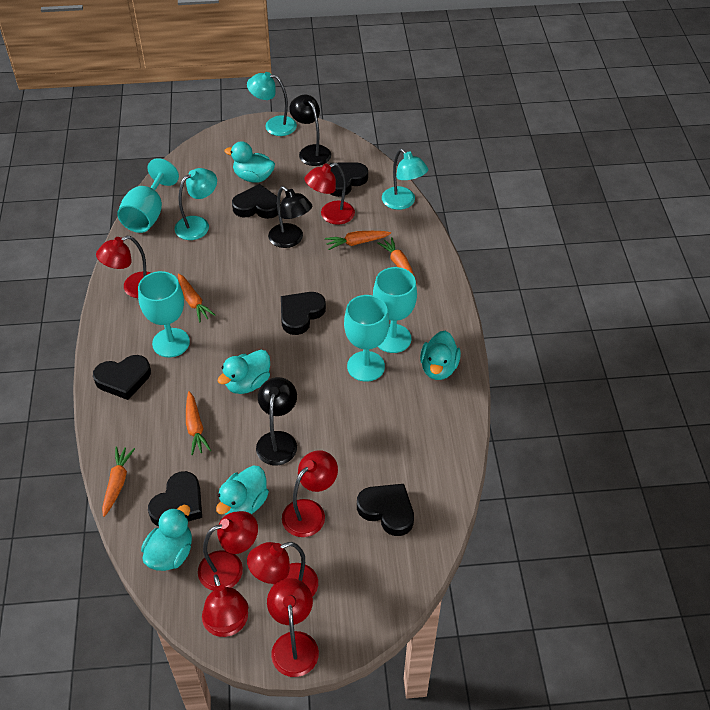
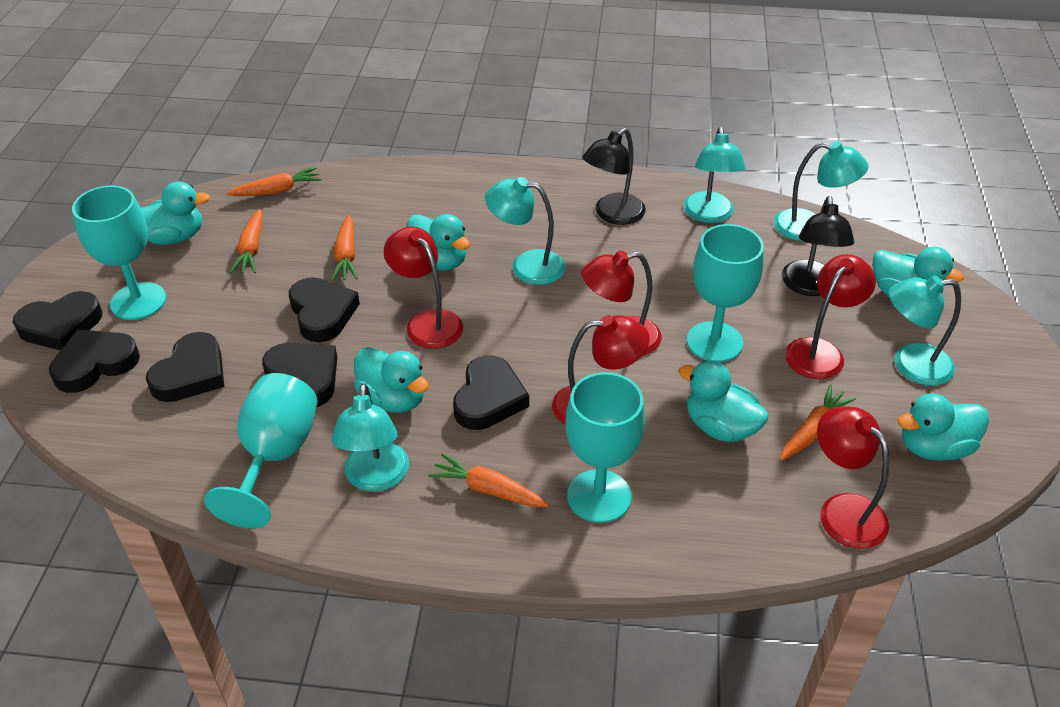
black lamp: [256,377,297,465] [268,186,312,248] [289,95,331,166] = 3 -> [582,128,646,225] [782,196,854,296] = 2
red lamp: [96,236,151,298] [198,511,258,591] [202,574,248,637] [247,542,318,597] [267,578,319,677] [282,450,338,537] [304,163,355,225] = 7 -> [384,227,463,349] [552,315,650,425] [581,250,662,355] [785,254,876,379] [817,406,889,549] = 5
turquoise duck: [141,505,192,571] [216,466,269,515] [217,350,270,394] [224,141,275,183] [420,331,461,380] = 5 -> [141,181,210,245] [354,347,429,413] [407,214,470,271] [678,360,769,442] [873,247,964,297] [898,393,989,461] = 6
turquoise lamp: [174,168,217,240] [247,72,297,136] [382,149,428,210] = 3 -> [331,383,409,492] [485,177,566,285] [683,127,746,223] [774,141,868,241] [889,275,961,386] = 5

